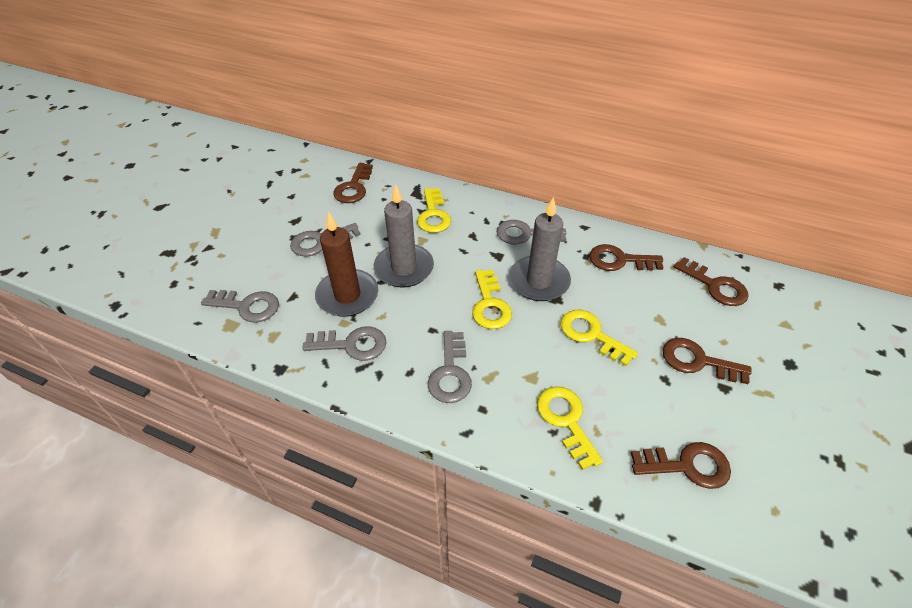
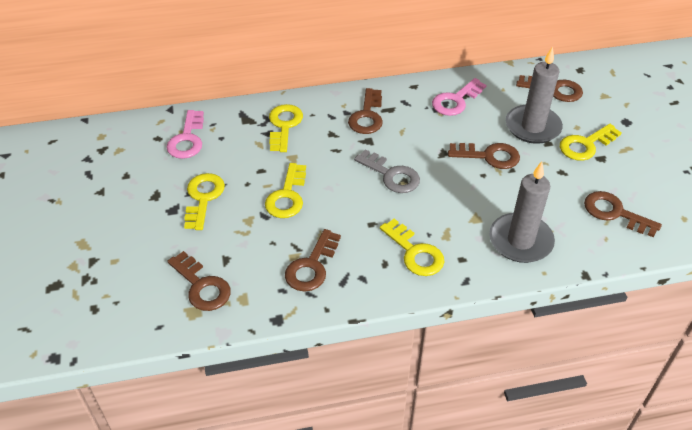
brown candle: [315,212,378,317] = 1 -> none = 0
brown key: [333,163,373,203] [589,244,664,271] [631,442,731,489] [663,338,752,384] [673,257,748,306] = 5 -> [167,251,231,311] [285,229,341,292] [348,88,383,134] [448,143,520,169] [516,75,583,102] [584,191,662,237] = 6
grey key: [201,290,279,323] [290,223,361,257] [302,326,386,361] [428,331,472,403] [497,220,566,244] = 5 -> [354,149,420,193] = 1
pink key: none = 0 -> [166,110,204,159] [432,78,487,116] = 2
yellow key: [417,188,451,233] [472,270,512,329] [537,386,603,470] [561,310,638,366] = 4 -> [184,173,225,230] [265,163,306,218] [269,104,303,152] [380,219,445,276] [560,124,621,161] = 5

